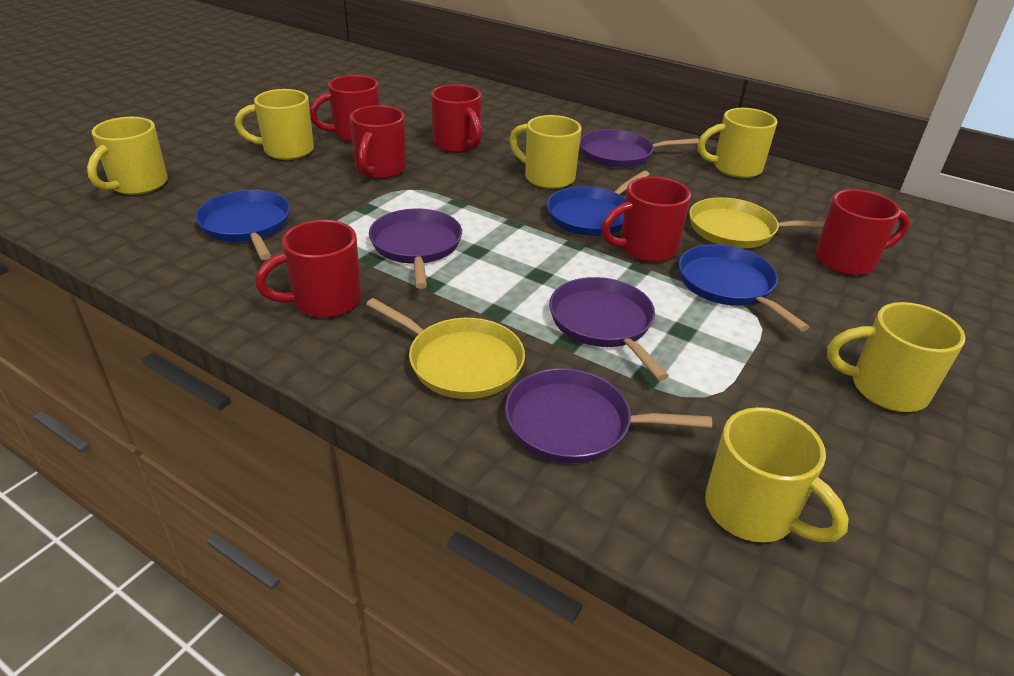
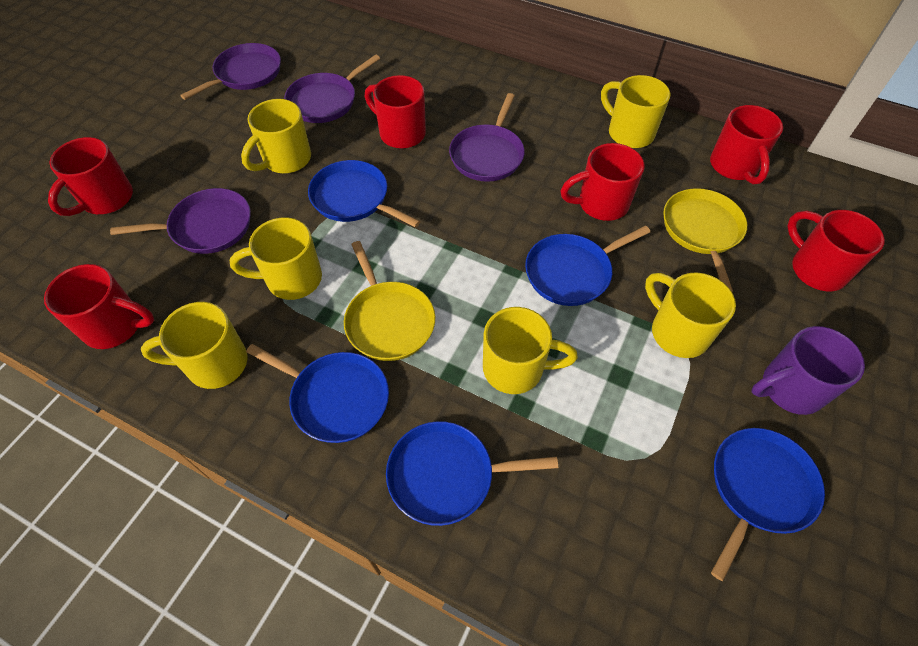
blue pan: [195,190,290,260] [546,171,650,236] [678,244,809,332] = 3 -> [246,344,389,443] [308,160,420,228] [386,421,558,526] [525,225,650,306] [711,428,825,581] = 5
purple mug: none = 0 -> [751,326,865,415] = 1

